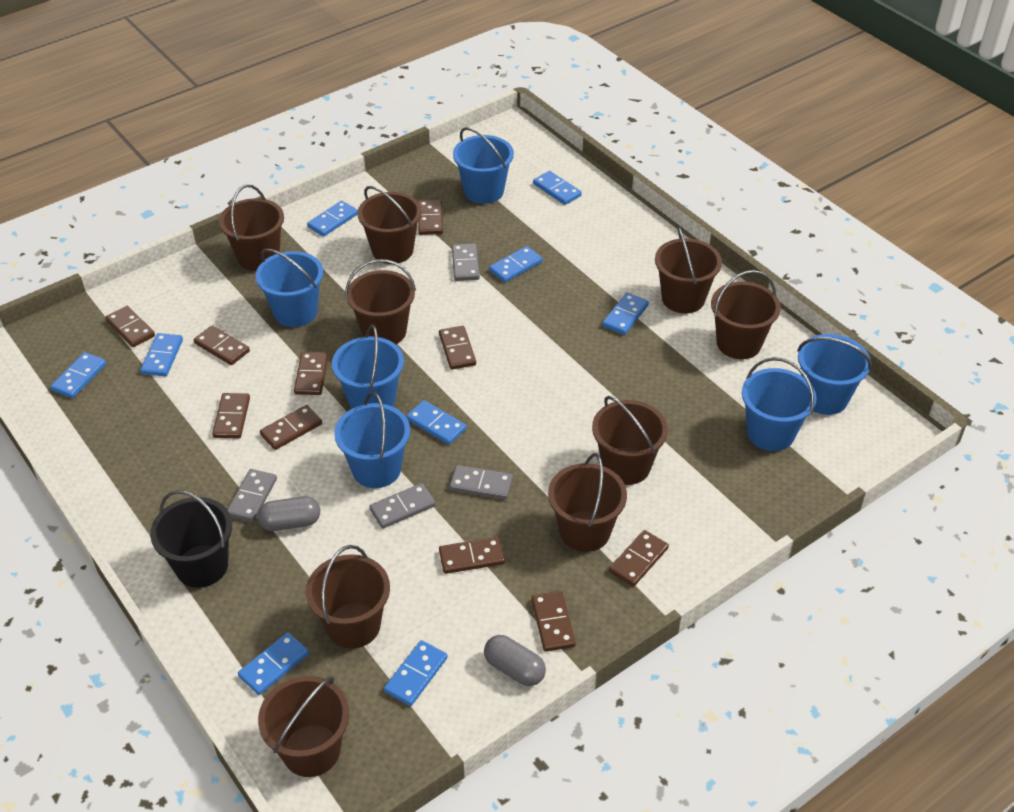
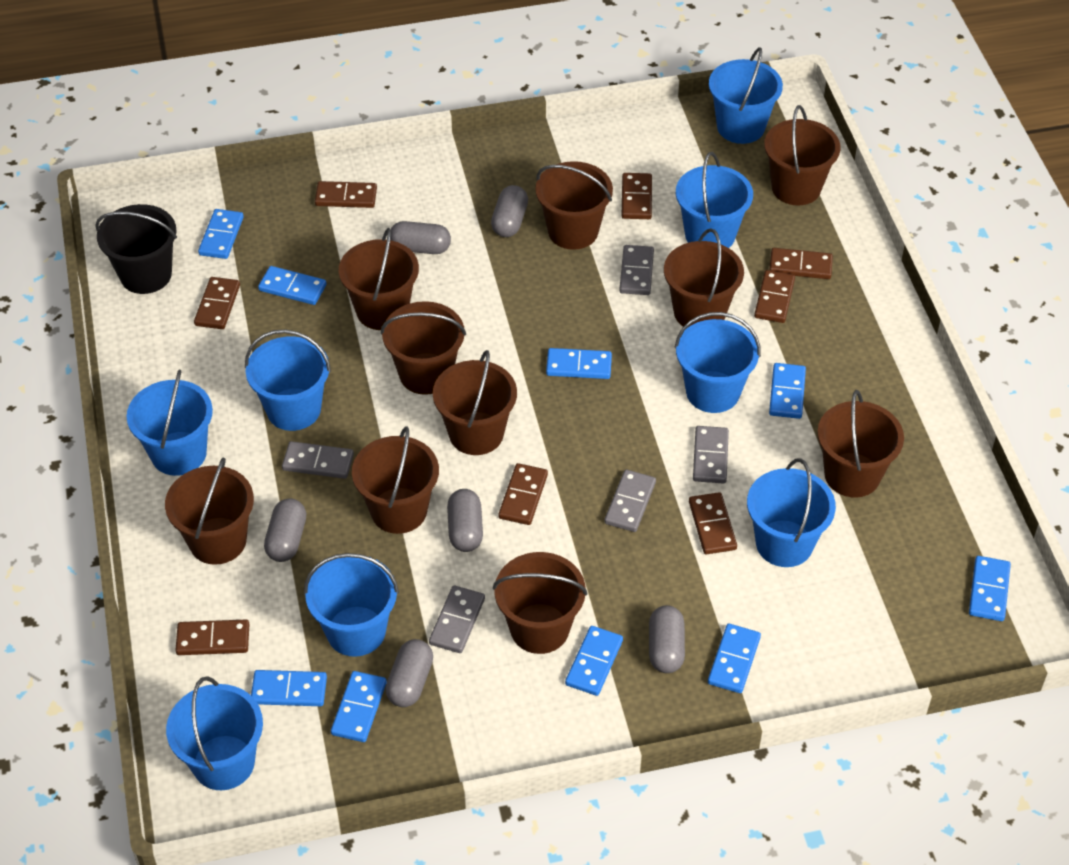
blue bucket: [256,248,323,327] [332,324,404,409] [334,392,410,488] [453,127,514,204] [742,357,816,451] [797,334,872,415] = 6 -> [127,370,213,476] [166,676,263,790] [245,329,331,431] [304,553,399,657] [674,312,761,413] [676,152,753,248] [709,47,783,144] [747,458,836,567] = 8
brown bucket: [219,184,284,271] [258,676,349,777] [306,545,390,649] [345,259,416,344] [357,186,422,264] [548,453,627,552] [592,396,668,485] [655,227,722,313] [711,270,781,359] = 9 -> [165,458,254,565] [339,228,419,330] [352,426,439,534] [381,301,466,395] [433,350,517,455] [493,552,587,654] [535,161,613,250] [664,228,744,327] [764,105,840,206] [817,390,904,498] = 10
brown domino: [105,306,155,347] [194,325,250,365] [212,393,250,438] [260,405,322,450] [294,352,328,395] [418,200,443,235] [439,326,476,370] [439,537,505,574] [531,591,576,652] [609,530,669,587] = 10 -> [175,620,249,655] [194,277,240,329] [315,181,377,208] [499,463,548,525] [622,173,652,219] [689,492,737,555] [754,270,795,323] [769,248,833,279] = 8
grey capsule: [258,496,320,531] [484,635,546,686] = 2 -> [264,498,306,562] [385,639,433,707] [390,221,451,254] [447,489,483,552] [491,185,528,237] [649,605,685,673] = 6
grey domino: [227,469,277,522] [369,483,435,529] [450,465,513,500] [452,243,480,281] = 4 -> [282,441,354,479] [429,585,485,653] [604,470,656,532] [619,245,654,295] [693,426,729,484] = 5

